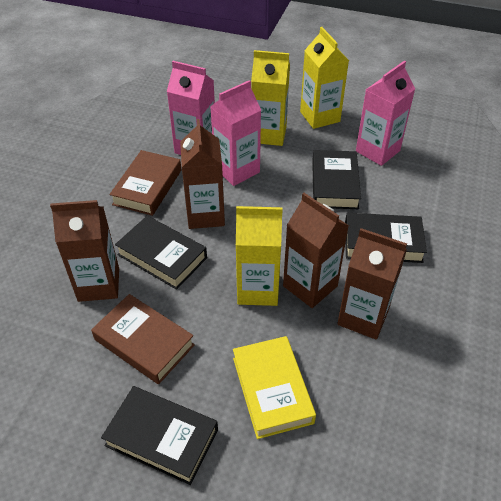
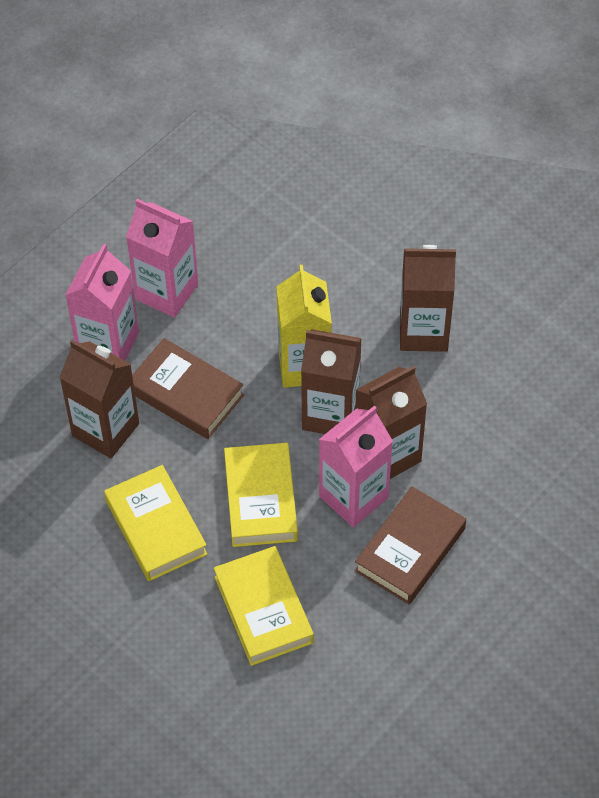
black book: [101,386,218,485] [115,216,207,290] [312,150,361,209] [345,213,427,263] = 4 -> none = 0
yellow book: [233,336,316,439] = 1 -> [104,465,208,581] [214,546,314,666] [224,443,298,547] = 3
yellow carton: [236,206,283,306] [251,50,290,146] [300,27,349,129] = 3 -> [276,265,332,388] = 1

